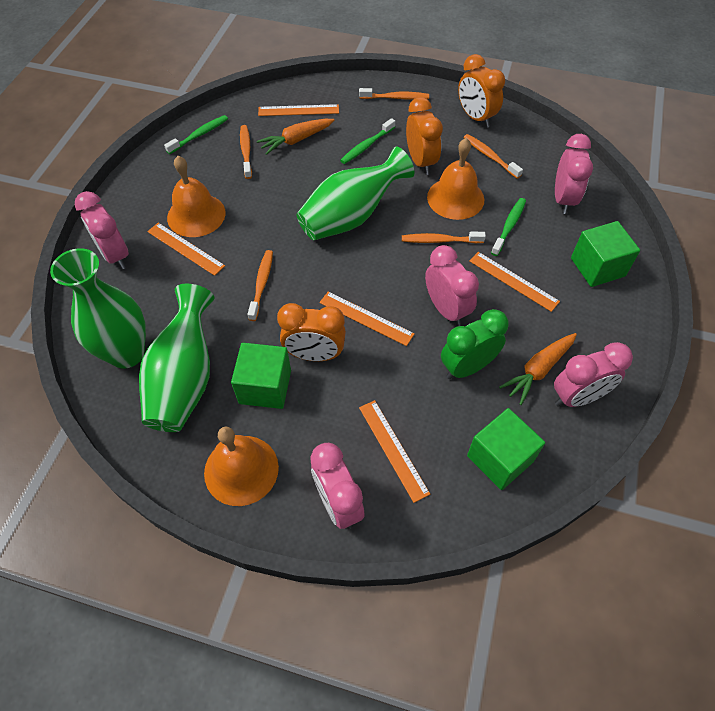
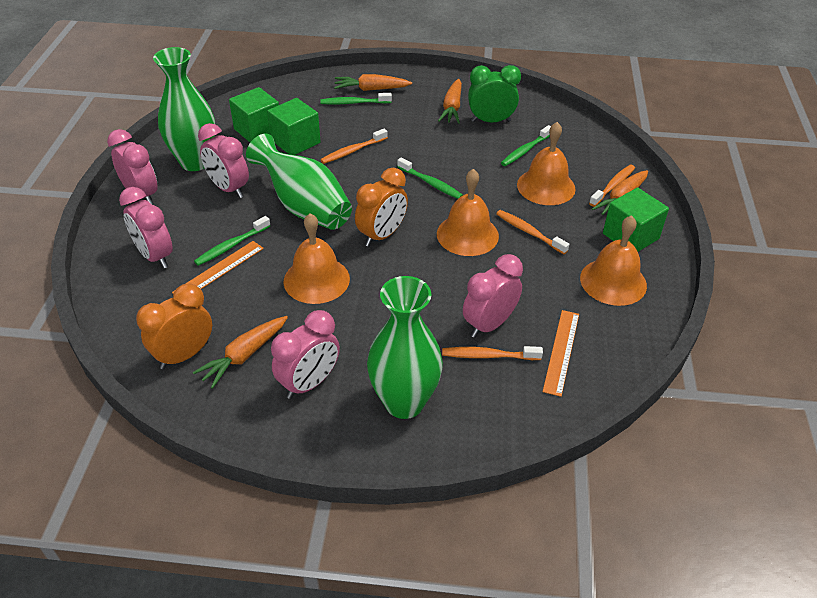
green toothbrush: [164,115,228,154] [340,118,395,164] [491,198,526,256] = 3 -> [194,216,270,266] [320,93,392,105] [397,157,463,199] [501,125,551,166] = 4
orange bell: [167,156,226,237] [204,427,279,506] [427,138,484,220] = 3 -> [284,213,350,304] [437,169,499,256] [517,122,576,205] [580,215,647,306] = 4
orange carrot: [257,119,335,155] [499,333,577,405] = 2 -> [193,316,288,389] [334,74,412,91] [438,79,462,124] [592,170,648,215] = 4
orange clock: [277,303,346,361] [406,97,443,175] [458,54,505,128] = 3 -> [136,284,212,369] [355,168,408,247] = 2
orange ruler: [147,223,225,276] [258,104,339,116] [319,292,414,346] [359,400,430,503] [469,252,560,312] = 5 -> [172,241,264,293] [542,310,579,397] = 2
orange toothbrush: [240,125,252,179] [247,250,273,321] [359,88,429,100] [402,232,486,243] [463,134,523,179] = 5 -> [320,129,388,164] [442,346,543,360] [496,210,569,254] [589,165,635,207] = 4

